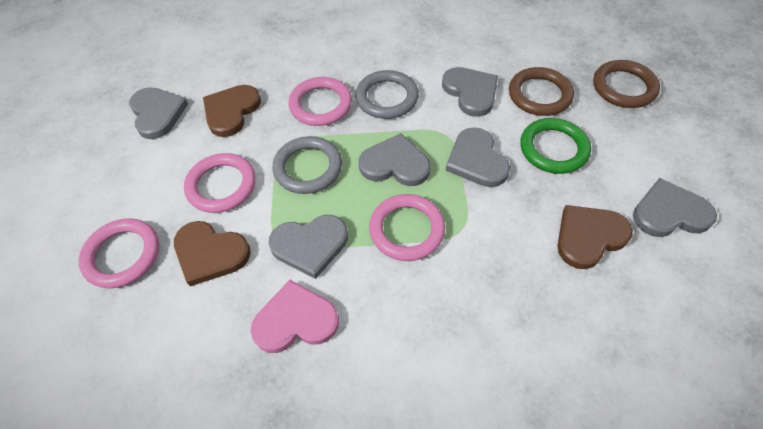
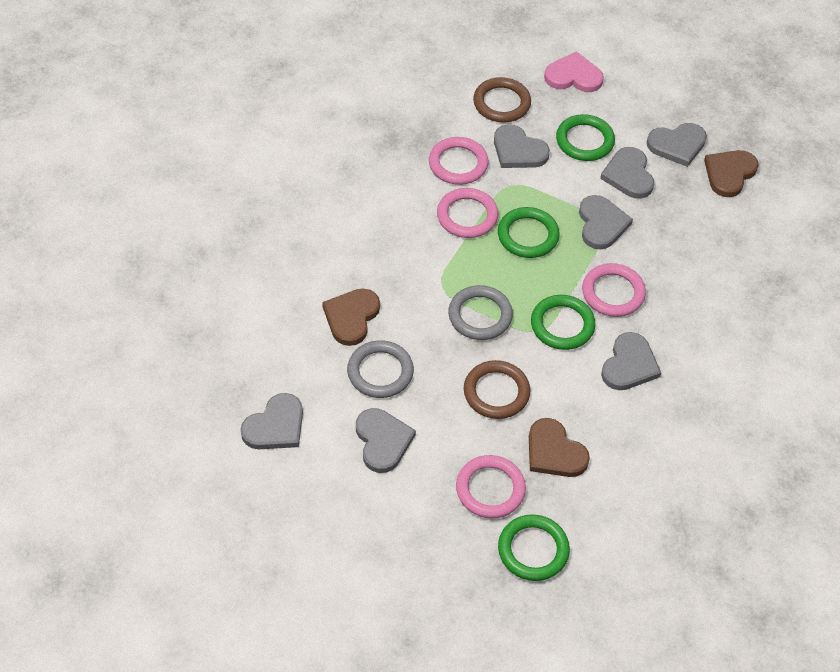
green ring: [520,118,591,174] = 1 -> [498,207,560,258] [498,514,570,581] [531,295,595,350] [556,114,615,161] = 4
grey heart: [129,87,188,139] [269,215,348,279] [359,133,430,186] [442,67,498,117] [446,127,510,187] [633,178,717,237] = 6 -> [241,393,303,449] [356,408,416,473] [494,124,550,168] [579,195,633,250] [600,147,654,199] [601,332,661,390] [646,123,707,167] = 7

